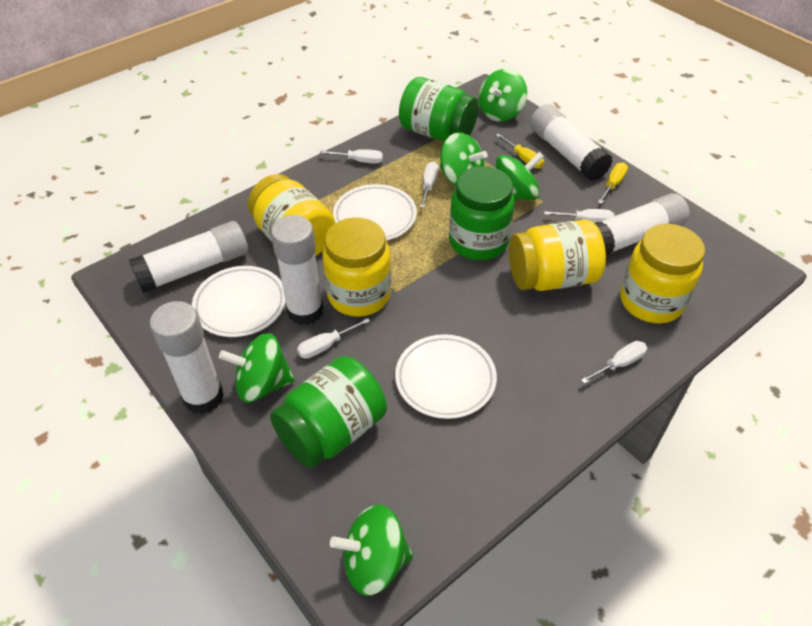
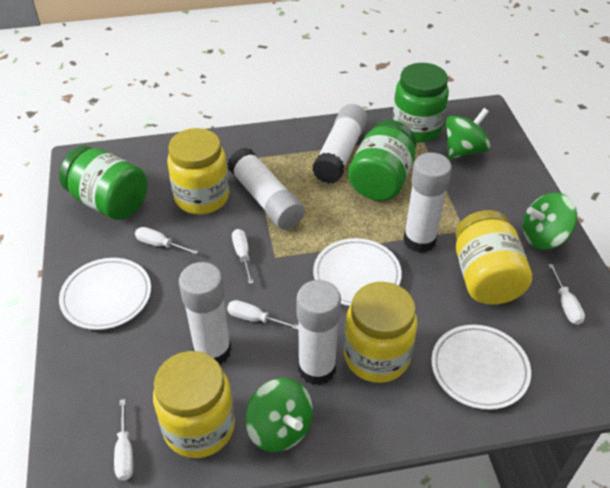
green spinning top: [219,333,295,402] [330,505,413,596] [440,132,488,186] [479,69,527,122] [496,152,544,200] = 5 -> [245,378,313,452] [446,108,490,159] [523,193,577,250] = 3
yellow screwdriver: [496,134,544,168] [598,162,628,204] = 2 -> none = 0

